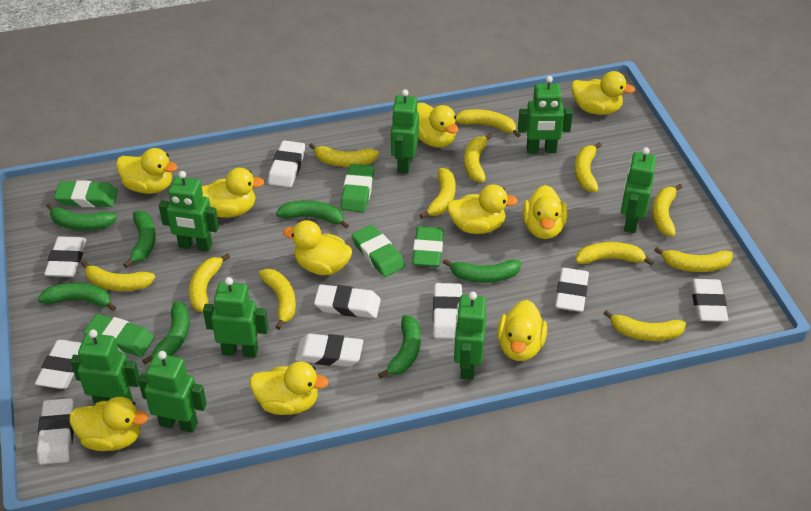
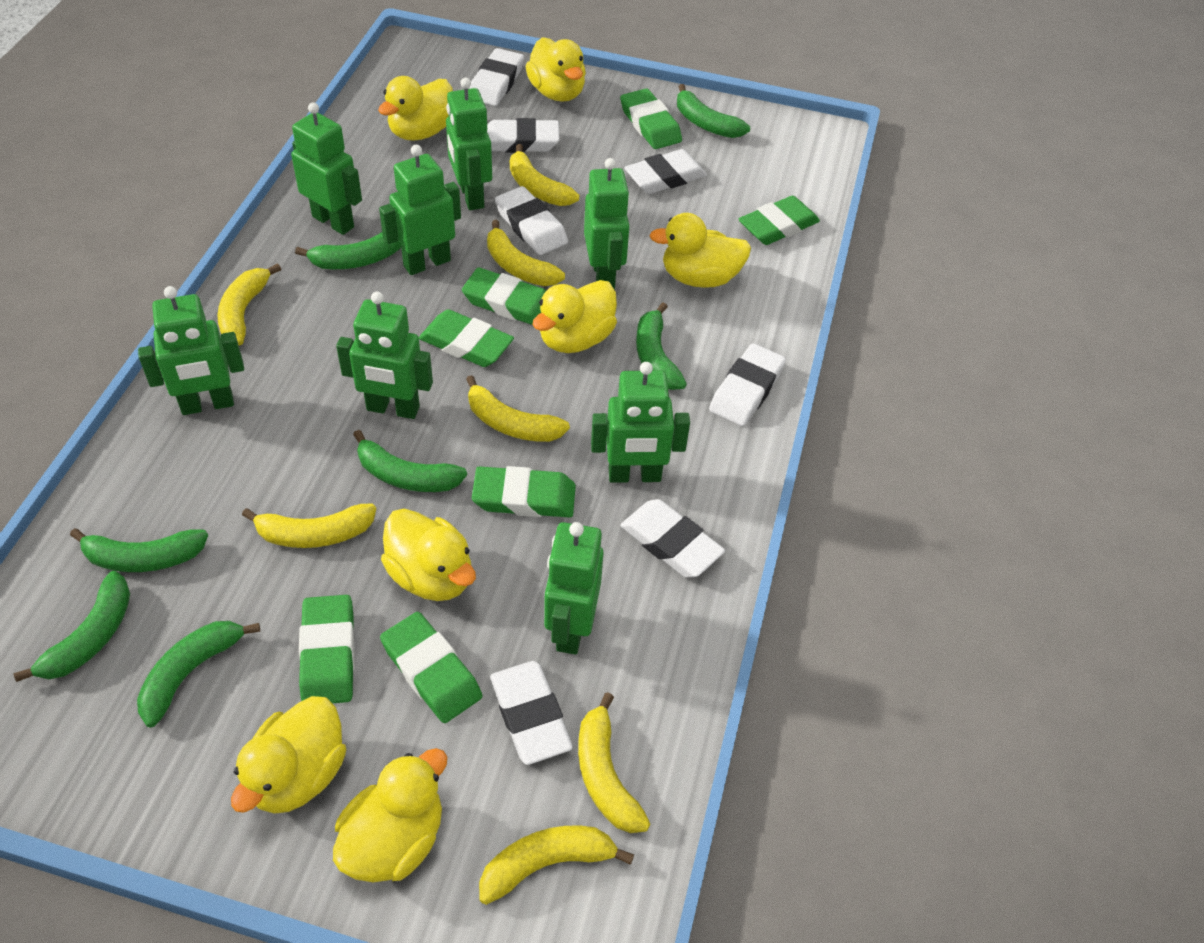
green eraser: [54,180,118,207] [83,314,155,357] [341,164,374,212] [351,225,405,277] [412,226,444,267] = 5 -> [299,595,355,703] [380,612,482,723] [419,309,514,367] [462,268,547,325] [472,466,576,517] [620,89,682,149] [738,196,820,245] = 7
white eraser: [35,340,81,389] [37,398,74,465] [44,236,86,277] [268,140,305,187] [295,334,363,367] [314,284,381,318] [433,283,462,339] [555,268,589,312] [691,279,728,322] = 9 -> [469,48,524,106] [487,118,559,153] [490,661,573,765] [495,186,568,255] [620,499,725,578] [625,149,707,194] [709,343,786,426] = 7
yellow banana: [81,261,155,291] [189,253,230,312] [259,269,296,330] [309,143,379,167] [420,168,456,219] [455,109,521,137] [464,133,493,182] [575,142,602,192] [576,242,654,266] [603,310,686,341] [652,184,682,236] [654,247,733,272] = 12 -> [218,263,281,346] [242,503,376,548] [466,375,570,442] [479,826,634,905] [487,220,565,286] [510,144,579,206] [578,692,650,833] = 7
yellow duck: [69,397,149,451] [116,148,178,194] [202,168,264,218] [250,362,329,415] [283,220,352,275] [417,103,459,147] [447,184,518,234] [497,300,547,361] [523,185,568,239] [571,71,635,115] = 10 -> [231,696,346,814] [333,748,447,883] [378,76,453,141] [381,509,476,601] [526,37,586,102] [532,280,617,353] [649,213,751,288] = 7

